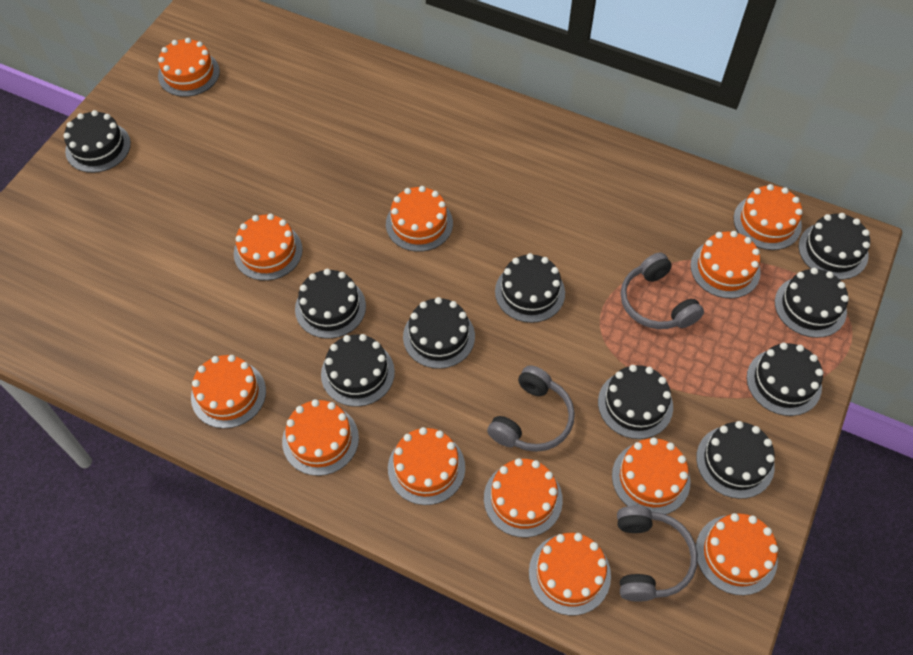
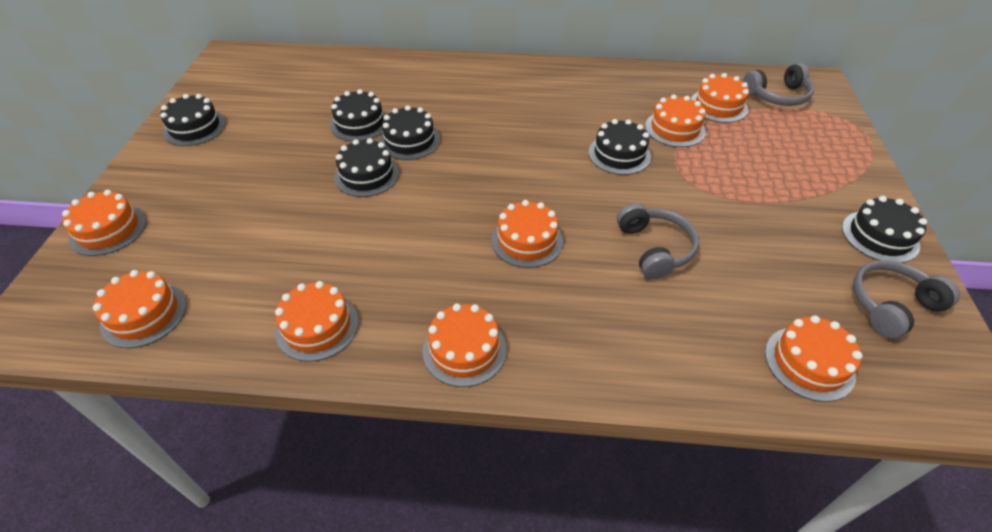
black cake: [64,110,131,173] [295,269,366,339] [321,334,395,407] [403,297,475,369] [495,253,565,323] [598,365,673,439] [696,421,775,499] [747,343,823,416] [775,268,849,338] [799,213,870,280] = 10 -> [160,94,226,146] [330,89,387,141] [334,138,399,197] [380,106,440,160] [588,119,651,175] [842,196,927,263] = 6
orange cake: [158,38,220,97] [191,355,266,429] [234,214,303,281] [282,399,359,476] [386,186,453,252] [388,427,465,505] [484,458,563,537] [529,533,611,615] [612,437,690,514] [691,231,761,298] [696,513,778,595] [734,184,803,250] = 12 -> [62,190,146,256] [93,270,186,348] [275,281,359,362] [423,303,506,387] [491,200,563,268] [645,94,706,147] [691,73,749,123] [765,315,862,402] = 8

